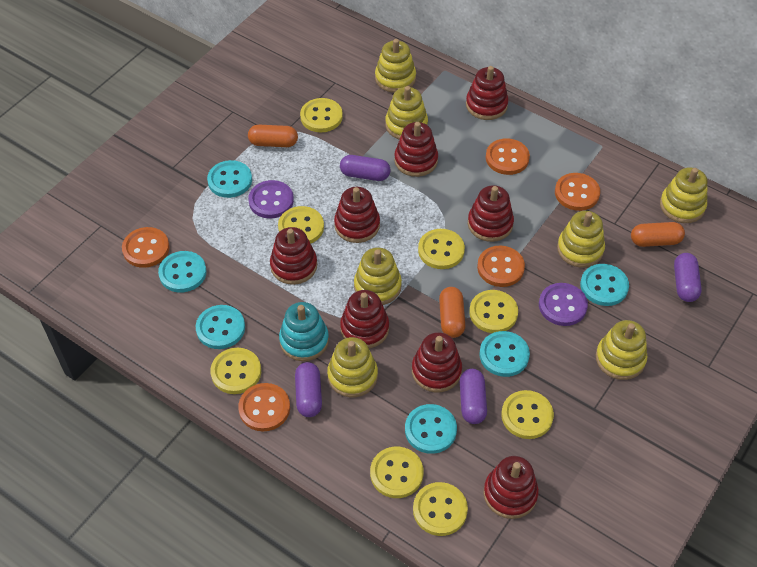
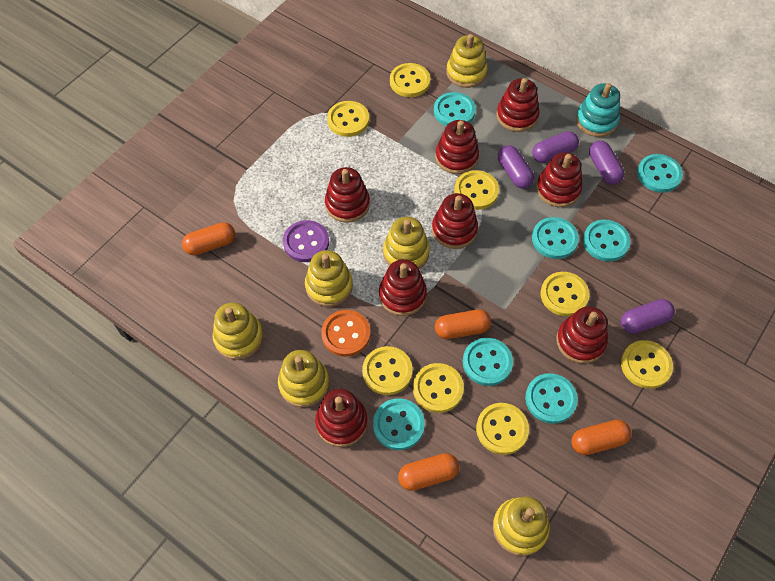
orange button: [122,227,170,268] [238,383,290,431] [477,245,525,287] [486,138,530,175] [555,173,600,211] = 5 -> [321,310,371,357] = 1
orange capsule: [248,125,298,147] [439,287,465,338] [631,222,685,247] = 3 -> [182,222,235,255] [398,453,459,491] [435,310,491,339] [571,420,631,455] = 4
purple button: [248,180,294,218] [539,283,588,326] = 2 -> [283,220,329,262] = 1
turquoise button: [158,251,207,293] [196,305,245,349] [207,160,252,198] [405,404,457,454] [479,331,530,377] [580,264,629,306] = 6 -> [373,398,425,450] [434,92,476,126] [463,338,513,386] [525,373,578,424] [532,217,579,259] [583,220,631,262] [637,154,683,193] = 7
yellow stacking toy: [327,337,378,397] [354,247,402,305] [375,39,416,93] [385,86,428,140] [557,211,605,268] [596,320,647,380] [660,167,708,223] = 7 -> [212,302,263,360] [278,350,329,407] [305,250,353,307] [383,217,430,269] [446,34,488,88] [493,497,550,556] = 6

